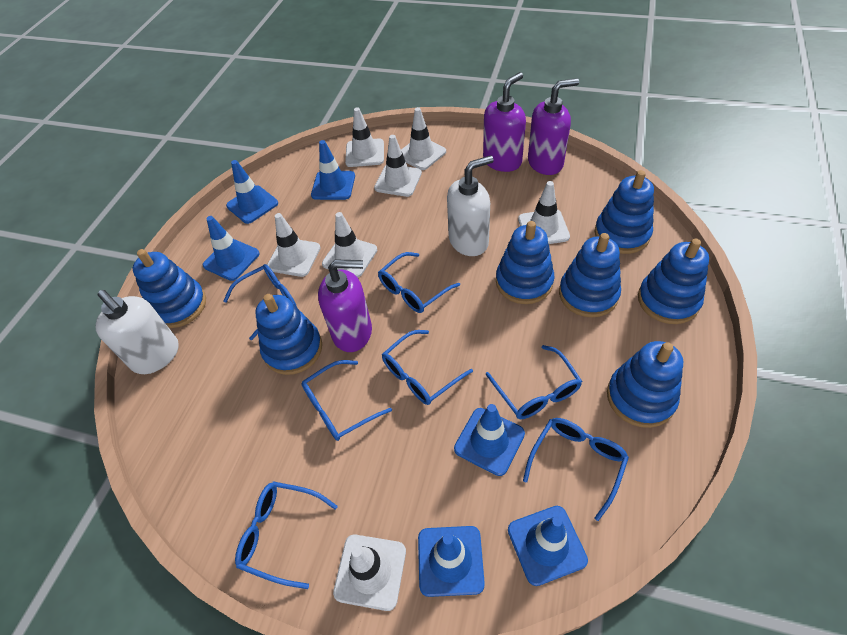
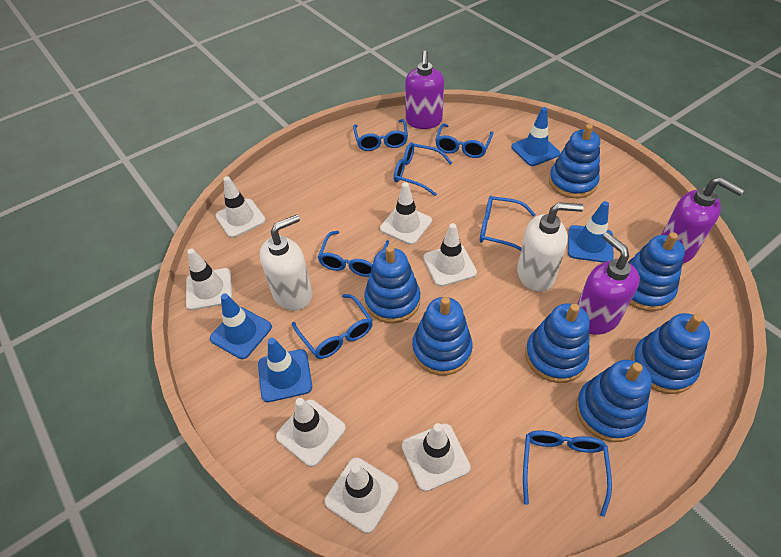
blue traffic cone: [203,216,260,281] [226,160,278,224] [311,140,355,200] [418,526,485,597] [454,404,525,476] [508,506,588,586] = 6 -> [210,293,272,359] [258,338,312,402] [511,107,560,166] [568,201,614,263] = 4

